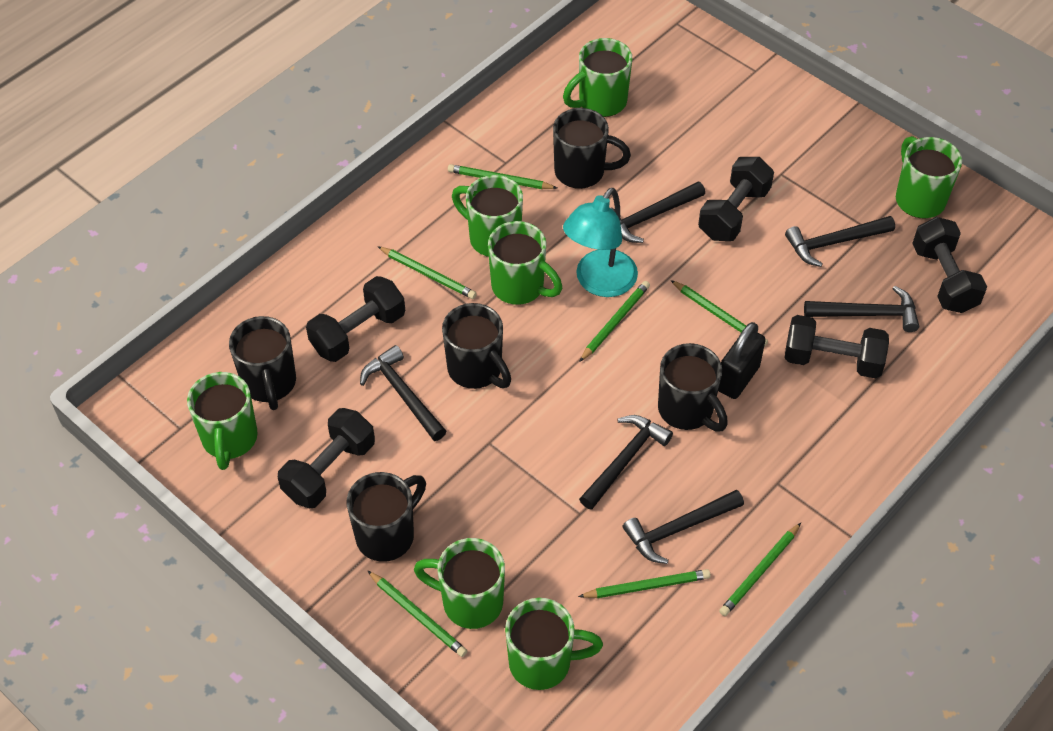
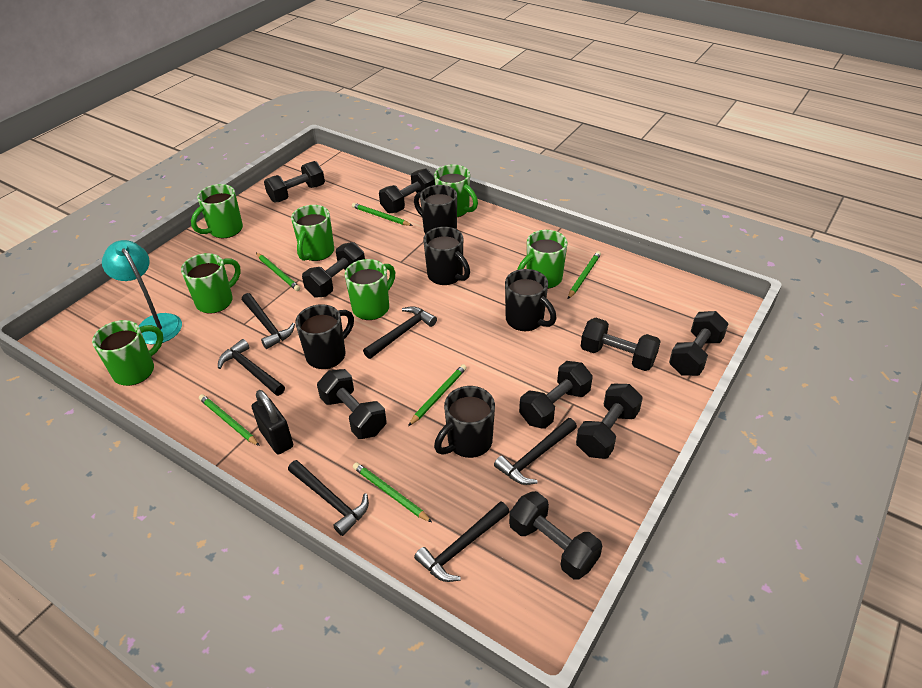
black dumbbell: [278,408,375,509] [306,276,405,362] [698,157,774,241] [785,315,889,378] [912,217,987,313] = 5 -> [264,161,325,203] [302,242,365,298] [317,369,387,439] [379,168,435,213] [509,491,603,579] [519,361,593,429] [576,384,643,459] [581,318,661,371] [669,311,729,376] = 9
green pencil: [367,570,467,657] [377,246,477,299] [448,164,557,189] [578,569,711,598] [579,281,650,362] [671,280,768,347] [719,523,801,616] = 7 -> [199,394,260,446] [256,253,300,291] [352,203,413,226] [353,462,432,522] [408,364,467,426] [568,251,601,299] = 6

